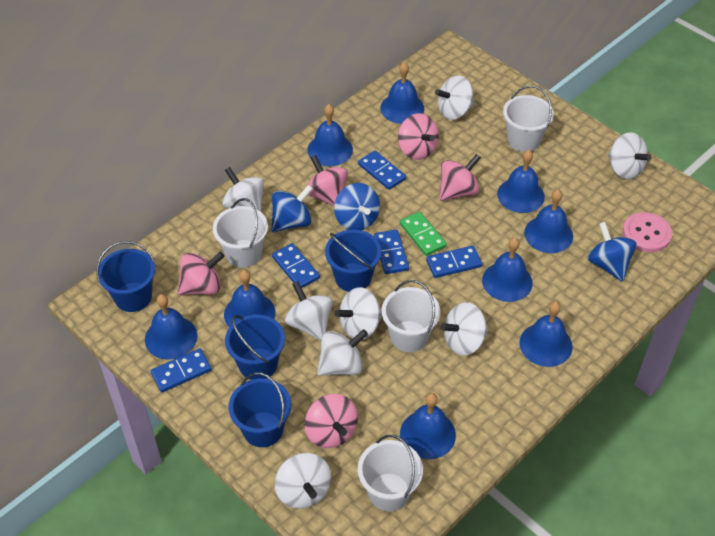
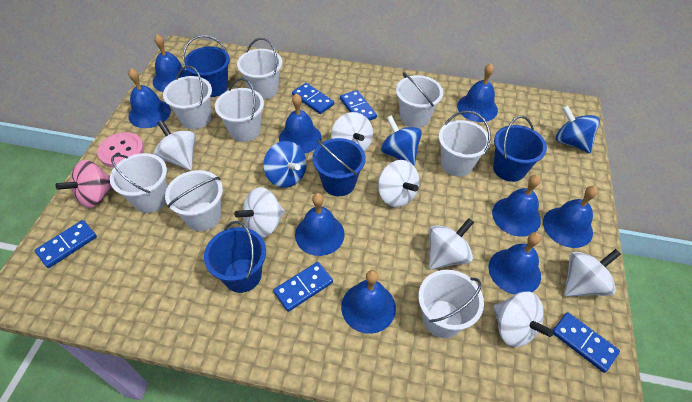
green domino: [400,212,447,256] = 1 -> none = 0
pink spinning top: [177,252,224,295] [305,394,358,448] [306,155,348,206] [398,113,439,160] [440,154,481,201] = 5 -> [56,160,112,208] = 1
white bucket: [213,198,268,268] [358,435,423,511] [382,280,440,352] [503,85,554,152] = 4 -> [110,153,167,213] [163,66,212,129] [165,170,223,231] [215,78,264,142] [237,38,282,99] [396,72,443,128] [418,270,484,338] [439,111,491,177] = 8
white spinning top: [222,167,264,212] [275,453,331,509] [285,281,333,341] [317,329,368,376] [335,287,382,340] [435,75,474,120] [441,302,488,356] [608,132,651,179] = 8 -> [154,120,196,170] [234,187,285,238] [331,112,373,152] [378,160,419,207] [429,218,474,270] [493,292,553,347] [564,249,621,297] = 7

